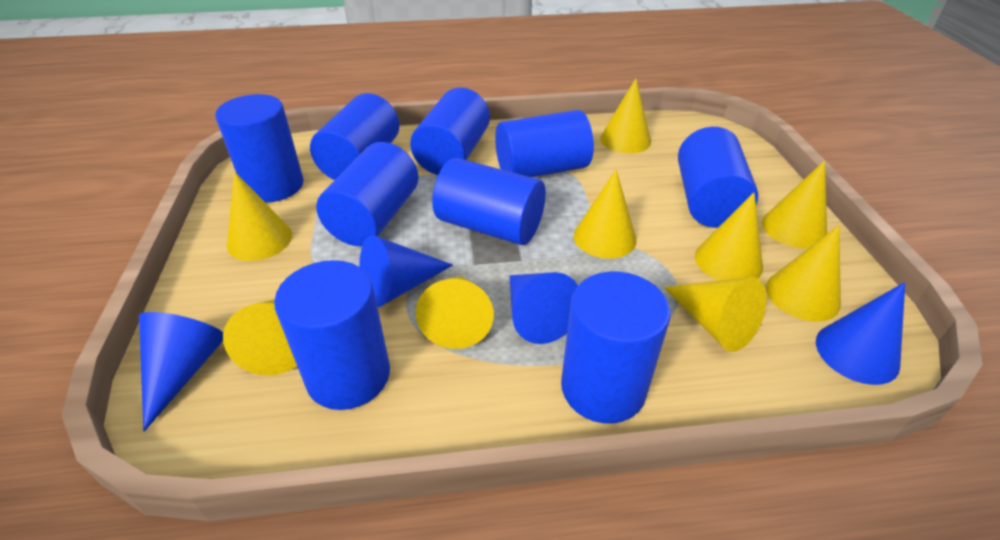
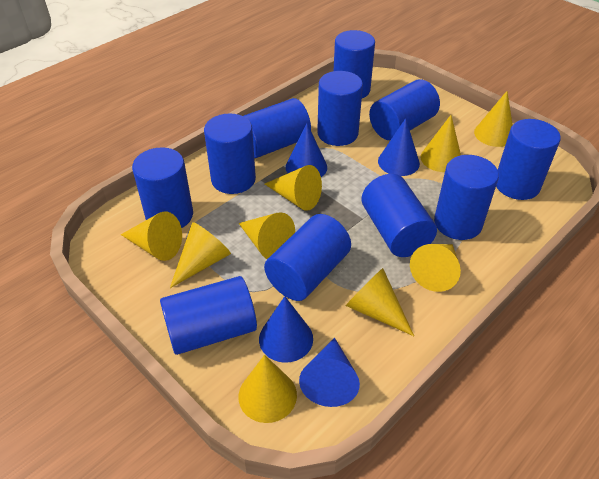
blue cylinder: [215,94,304,203] [274,260,390,410] [310,93,399,180] [316,142,418,246] [410,88,490,175] [432,158,546,245] [495,110,594,177] [561,272,671,424] [678,127,758,228] = 9 -> [132,147,193,228] [160,276,257,355] [204,114,256,194] [244,98,311,158] [264,214,351,301] [317,71,363,146] [334,30,375,98] [361,174,437,257] [369,79,440,140] [434,155,499,240] [496,119,561,200] = 11

